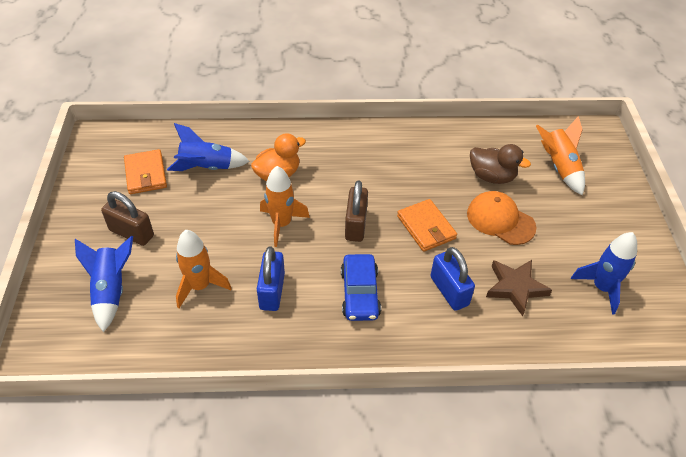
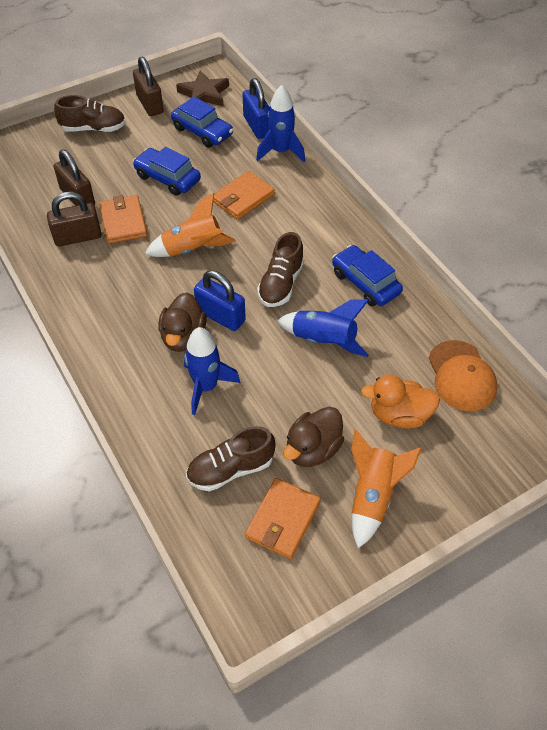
blue car: [341,254,381,321] = 1 -> [133,147,201,196] [171,96,233,148] [332,245,403,306] = 3
brown duck: [470,144,531,184] = 1 -> [158,292,207,352] [283,407,344,467] = 2
brown padlock: [101,191,154,246] [345,181,368,242] = 2 -> [47,192,102,247] [54,150,95,206] [133,56,164,116] = 3
brown shoe: none = 0 -> [54,95,126,132] [186,426,276,491] [257,232,304,307] = 3
orange rocket: [176,230,232,308] [260,166,310,247] [536,116,585,195] = 3 -> [145,193,236,257] [351,429,422,548] = 2
orange wallet: [124,149,167,194] [397,199,457,252] = 2 -> [99,195,147,244] [213,171,275,220] [245,478,321,559] = 3

